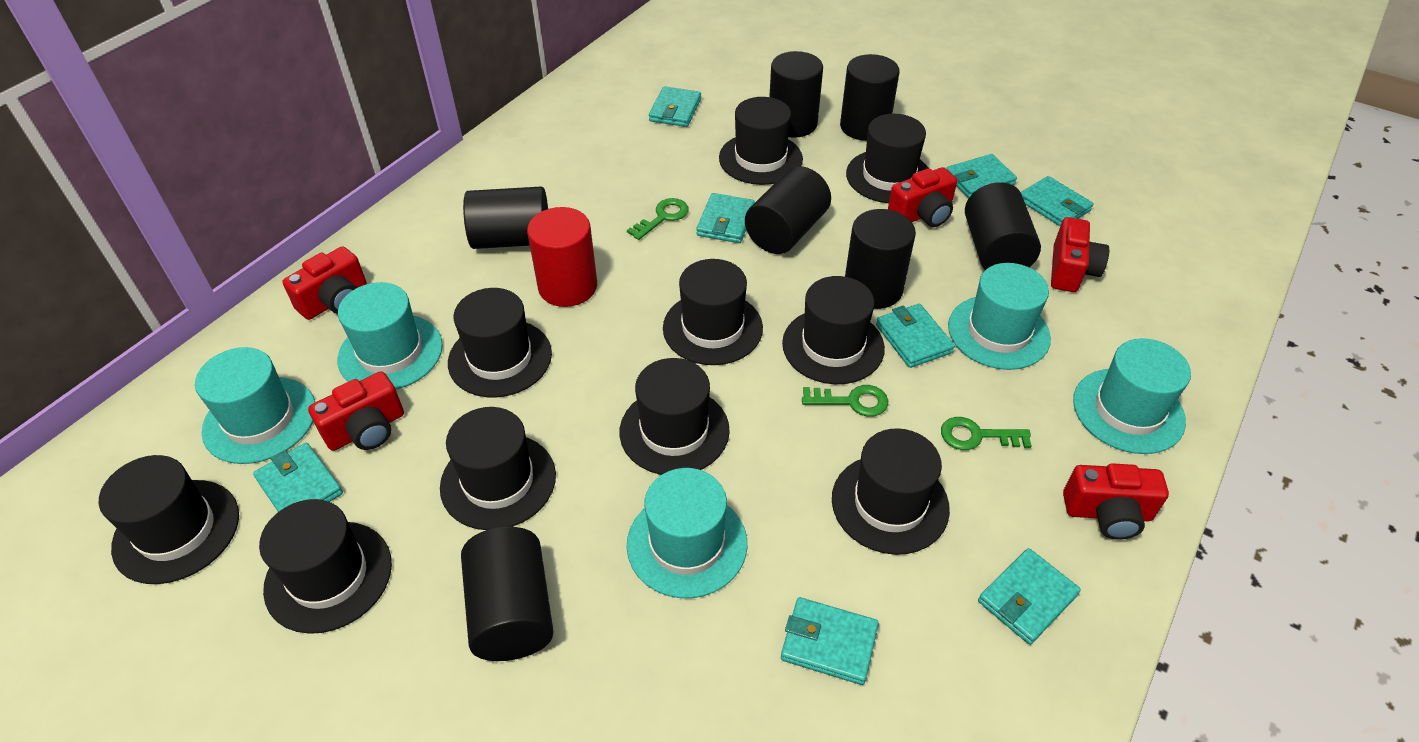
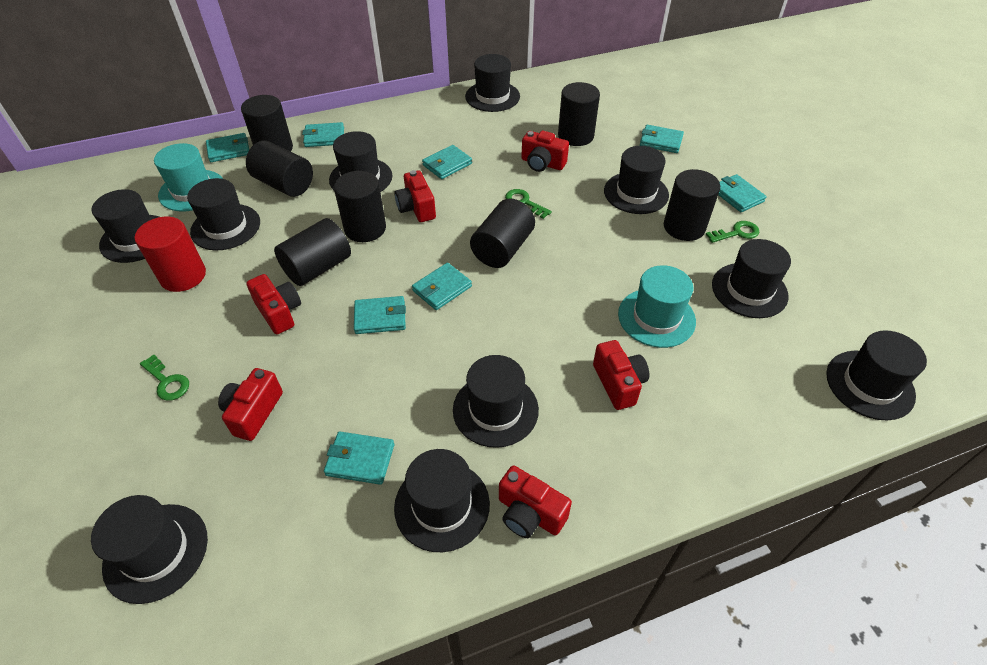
red camera: [282,246,367,320] [308,371,404,451] [888,167,957,227] [1051,217,1109,292] [1063,463,1169,539] = 5 -> [218,368,283,441] [246,274,301,334] [394,170,436,222] [499,466,572,538] [521,131,569,172] [593,340,649,410] = 6
turquoise hat: [195,347,315,464] [338,282,443,389] [627,468,747,598] [948,263,1051,370] [1073,338,1191,454] = 5 -> [154,143,223,211] [618,265,696,348] = 2

